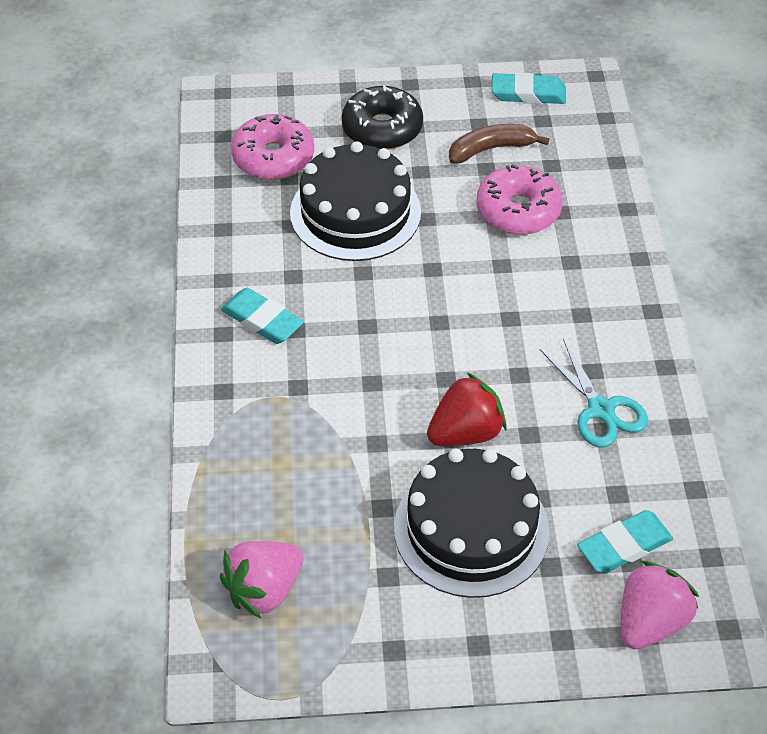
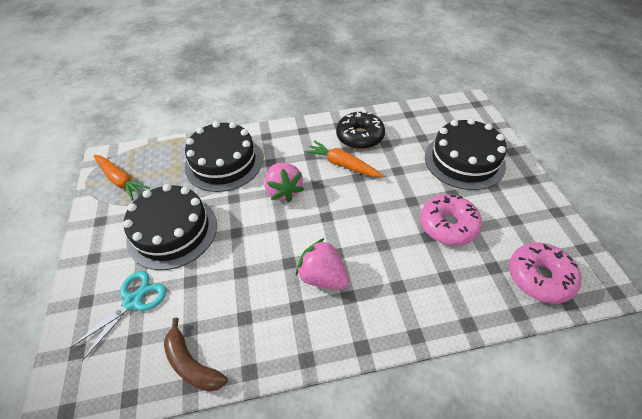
black cake: [290,141,421,261] [394,449,550,598] = 2 -> [123,184,217,270] [185,121,263,192] [425,118,507,190] = 3
orange carrot: none = 0 -> [93,155,150,201] [304,140,383,177] = 2
red strawberry: [427,373,507,446] = 1 -> none = 0
turquoise eraser: [221,288,304,344] [492,73,566,104] [577,510,673,574] = 3 -> none = 0

